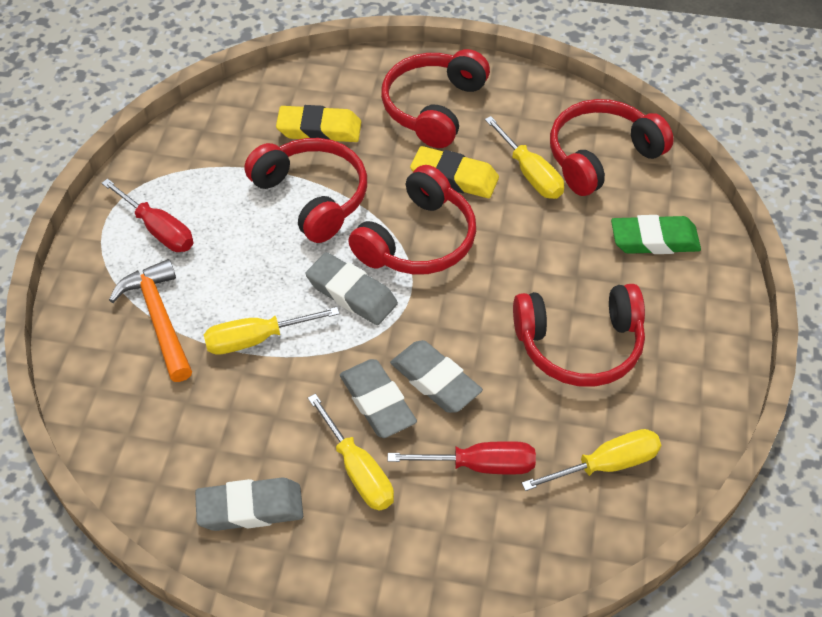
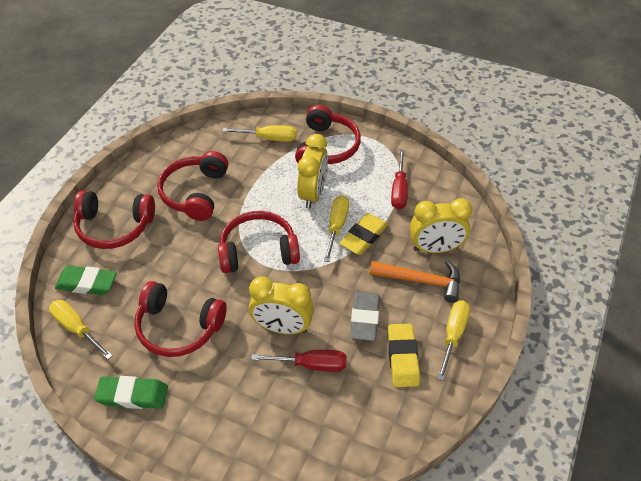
green eraser: [611,215,701,254] = 1 -> [55,266,117,295] [94,376,168,409] = 2
grey eraser: [195,478,303,531] [305,252,398,325] [340,359,417,438] [390,340,483,413] = 4 -> [350,292,380,341] = 1
yellow clock: none = 0 -> [249,276,314,334] [297,134,328,208] [410,198,472,253] = 3

